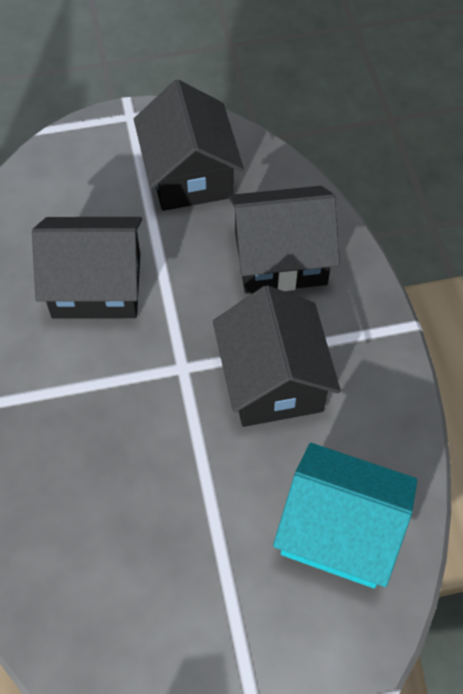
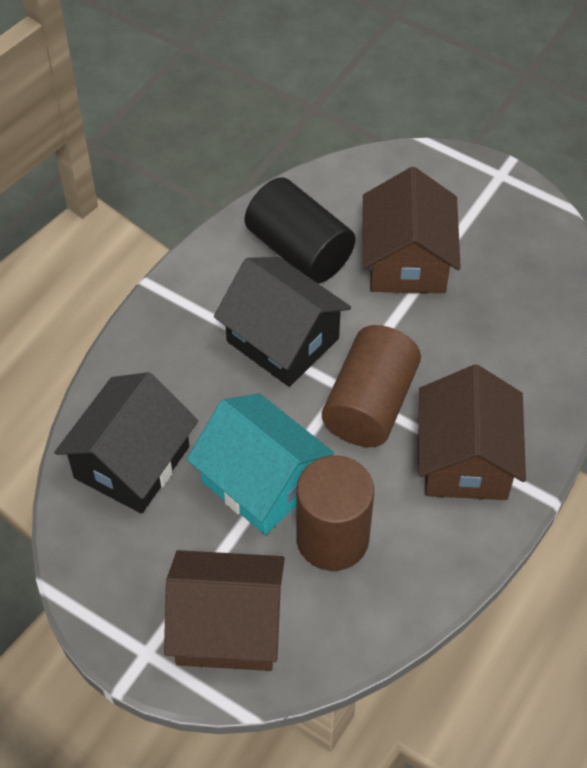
black cylinder: none = 0 -> [244,178,356,284] = 1
black house: [32,217,142,319] [134,80,244,211] [213,285,341,427] [228,186,340,294] = 4 -> [54,372,198,514] [214,257,351,387] = 2
brown cylinder: none = 0 -> [296,455,374,571] [322,325,421,447] = 2
brown house: none = 0 -> [164,550,285,671] [363,167,461,293] [418,365,526,500] = 3

